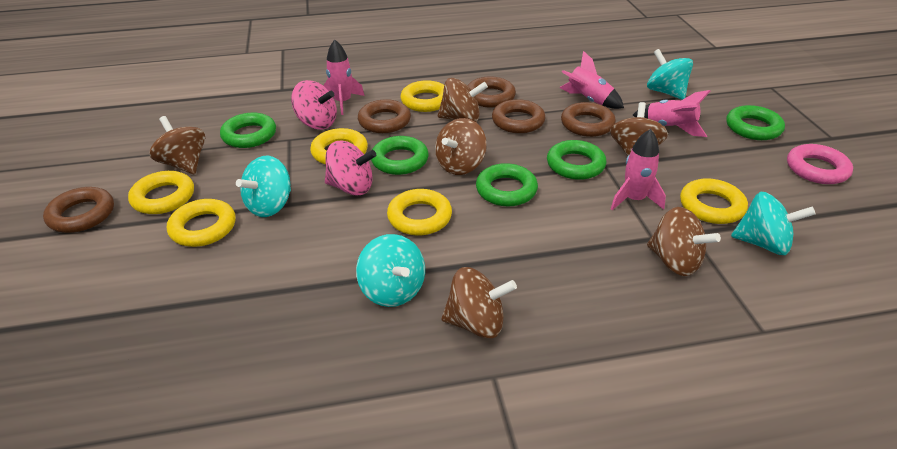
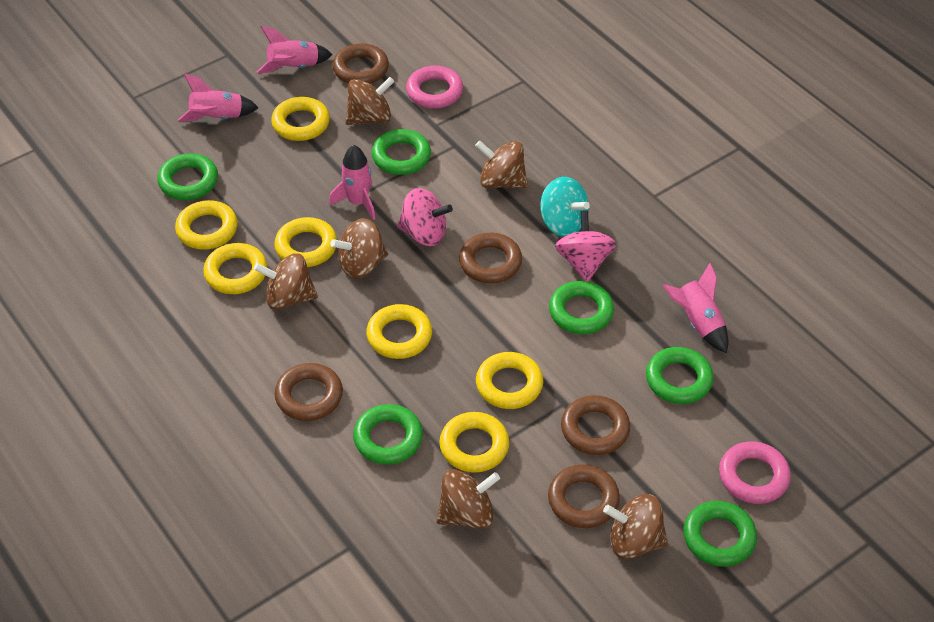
green ring: [220,113,276,148] [371,136,429,175] [476,163,538,206] [547,140,606,180] [727,105,785,140] = 5 -> [157,153,218,200] [353,404,423,465] [372,129,431,175] [549,281,614,334] [646,347,714,404] [683,501,757,567] = 6
pink ring: [787,144,853,184] = 1 -> [406,66,463,108] [719,442,791,504] = 2
turquoise spinning top: [236,156,291,217] [356,234,425,307] [647,49,693,100] [731,192,816,255] = 4 -> [540,177,590,237] = 1
yellow ring: [128,171,194,214] [167,199,236,247] [310,128,368,165] [387,189,452,235] [401,80,444,112] [680,178,748,224] = 6 -> [175,200,238,250] [203,243,267,294] [271,97,330,141] [274,217,337,267] [366,304,432,359] [439,412,509,473] [476,352,543,409] = 7

